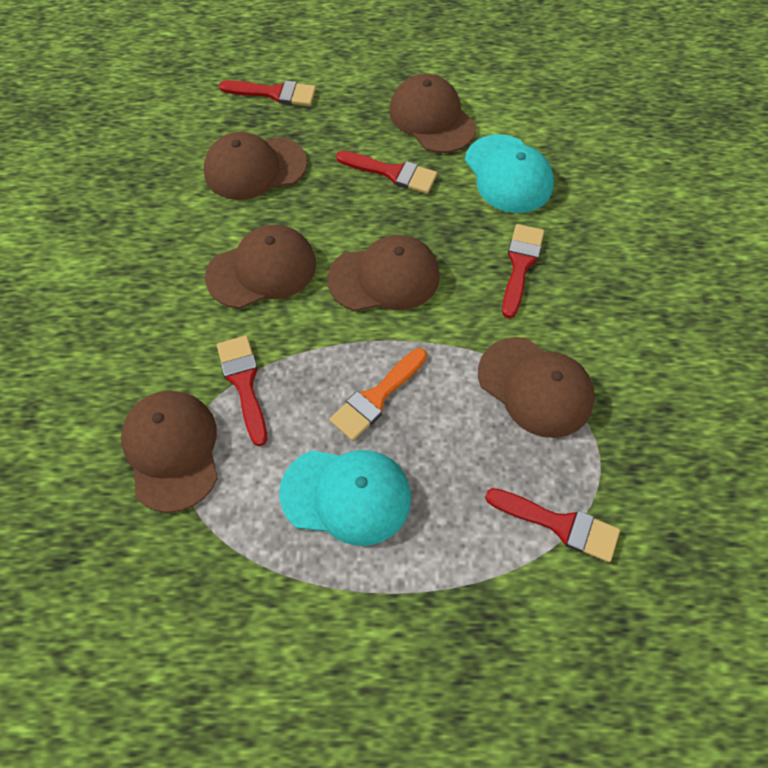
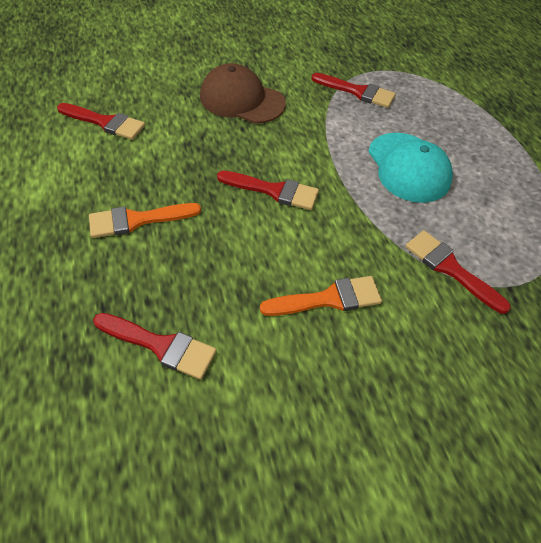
brown cap: [121,391,218,513] [204,132,307,200] [205,225,316,309] [327,235,440,311] [389,74,476,153] [478,337,595,438] = 6 -> [200,63,286,124] = 1
orange brush: [329,348,427,441] = 1 -> [89,203,201,238] [260,276,382,316] = 2
turquoise cap: [279,450,411,546] [465,134,554,213] = 2 -> [368,133,453,203] = 1

